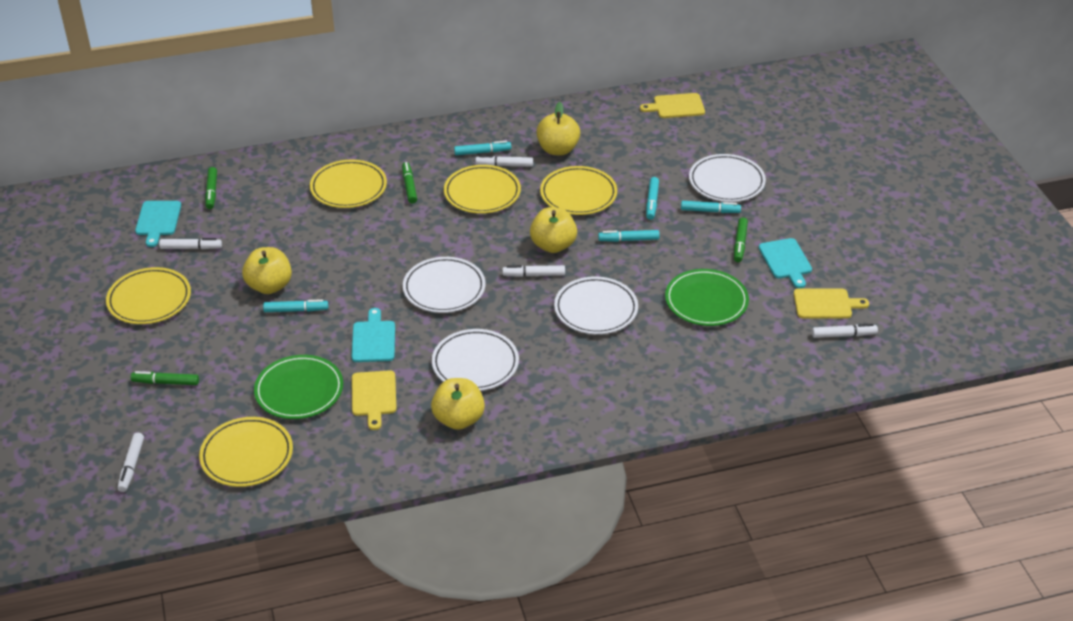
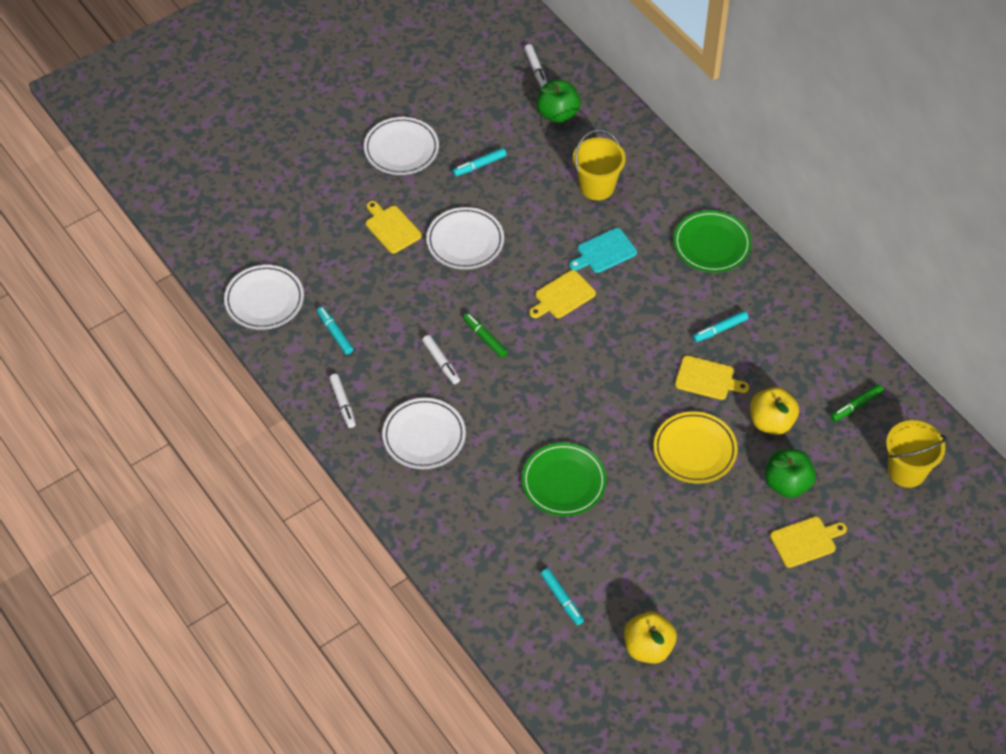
green apple: none = 0 -> [537,80,581,123] [765,449,816,498] = 2
green marker: [131,371,199,385] [205,167,217,209] [402,162,417,204] [734,217,748,262] = 4 -> [463,313,508,358] [831,384,884,422] = 2
turquoise cutting board: [135,201,181,247] [352,308,395,362] [759,238,812,288] = 3 -> [569,228,637,273] = 1
turquoise marker: [263,299,328,312] [454,141,511,155] [598,230,660,242] [646,177,659,220] [681,201,741,213] = 5 -> [317,306,353,354] [453,148,506,176] [541,568,584,625] [693,311,749,342] = 4
white marker: [117,433,144,492] [159,238,222,249] [475,155,533,167] [502,265,565,277] [812,324,878,338] = 5 -> [329,374,356,428] [422,335,460,384] [524,44,548,87] = 3
yellow apple: [242,247,292,294] [431,378,485,430] [530,207,577,253] [536,102,580,155] = 4 -> [624,612,677,664] [750,387,799,435] = 2
yellow bucket: none = 0 -> [573,129,626,200] [886,420,946,488] = 2
yellow cutting board: [352,370,397,430] [640,93,705,118] [794,289,869,318] = 3 -> [366,201,422,254] [529,270,596,318] [675,356,749,400] [770,517,847,568] = 4
yellow plate: [106,267,191,324] [199,417,293,487] [310,160,387,208] [444,165,521,214] [540,166,617,215] = 5 -> [654,411,738,483] = 1

